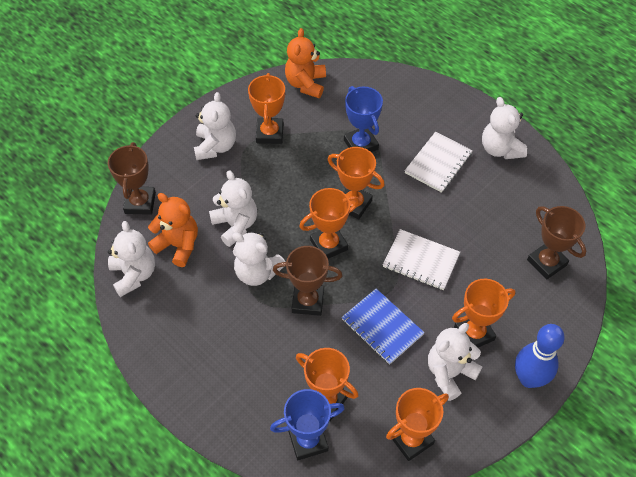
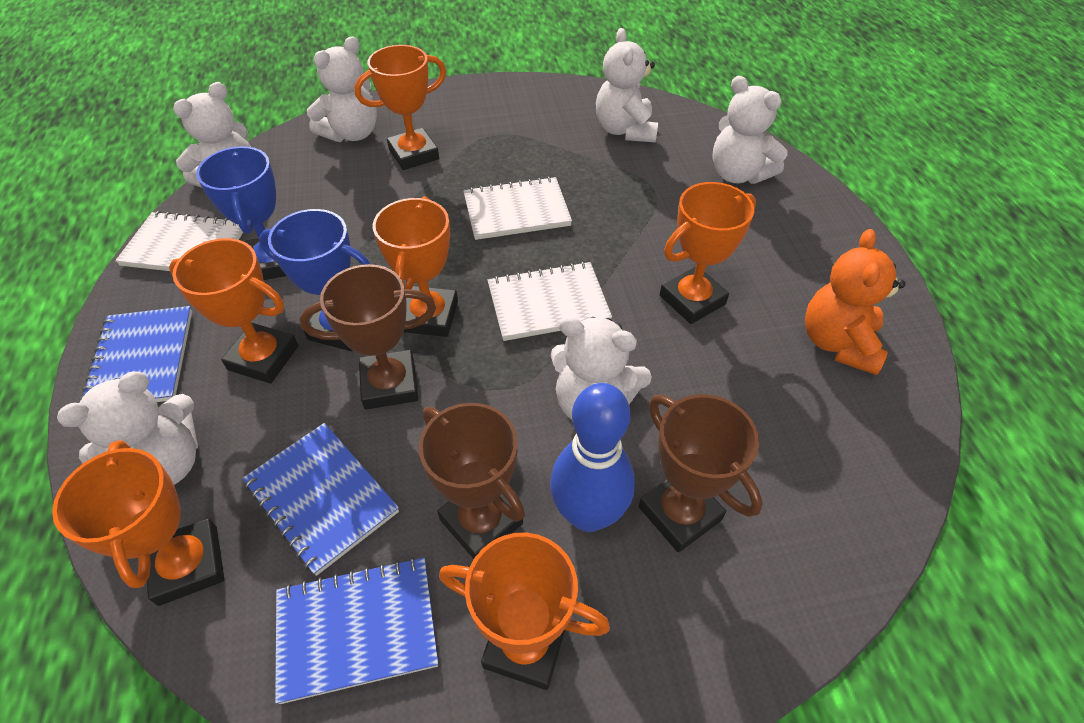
blue notebook: [342,289,424,365] = 1 -> [79,306,192,402] [242,423,399,576] [275,557,438,704] = 3
orange teddy bear: [148,193,198,267] [285,28,326,98] = 2 -> [805,229,905,375] = 1
white notebook: [383,229,460,290] [405,132,473,193] = 2 -> [115,211,243,271] [463,177,572,240] [488,262,612,341] = 3

